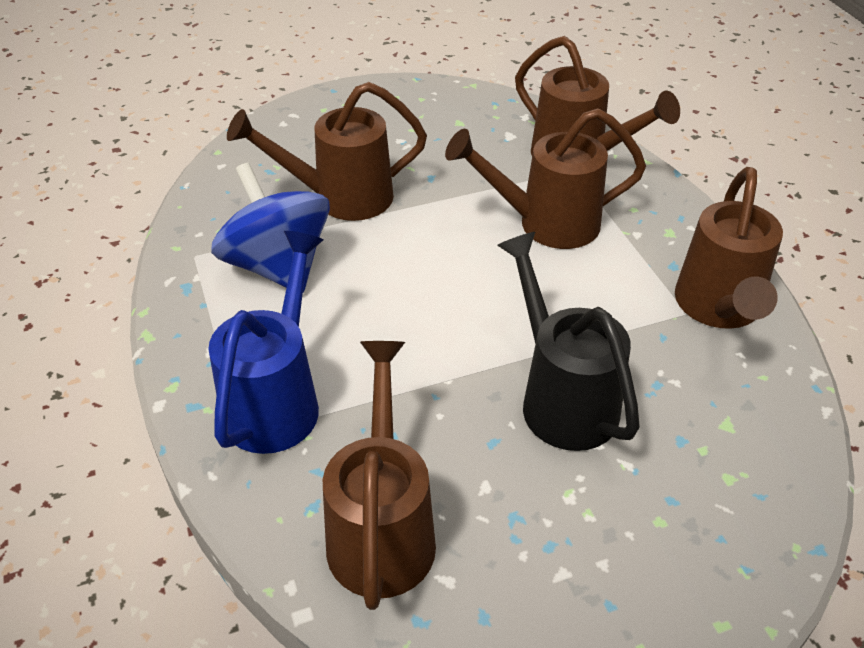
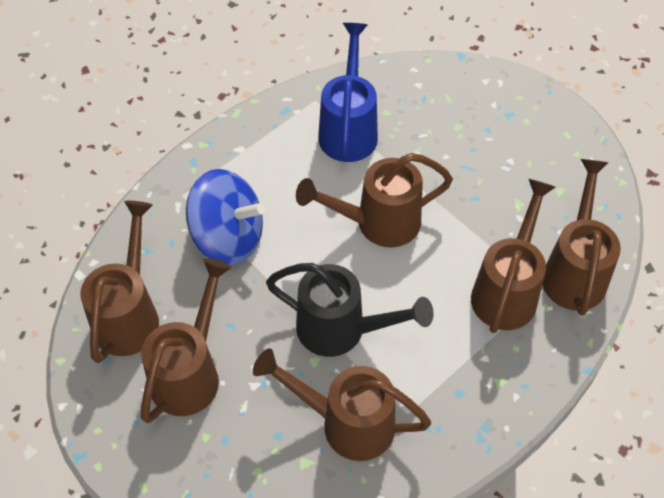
brown watering can: [227,82,427,221] [323,341,436,610] [445,108,646,249] [515,36,680,155] [675,167,783,329] = 5 -> [80,201,159,363] [141,258,232,423] [253,348,431,461] [296,153,453,248] [471,179,555,333] [543,159,621,315] = 6

